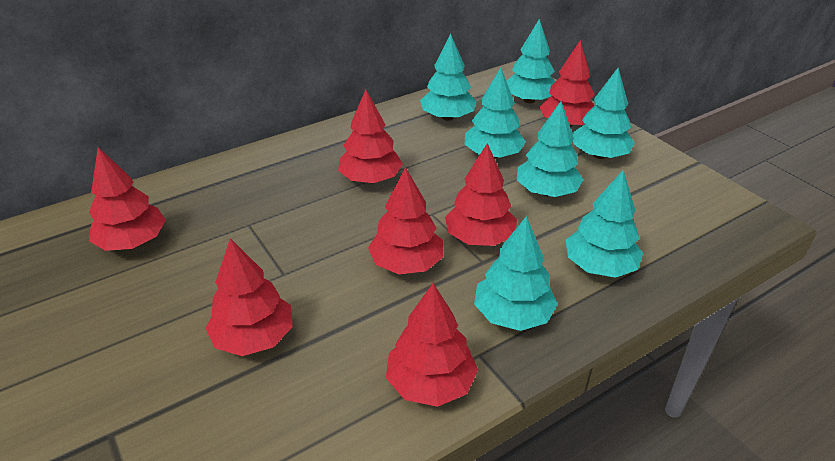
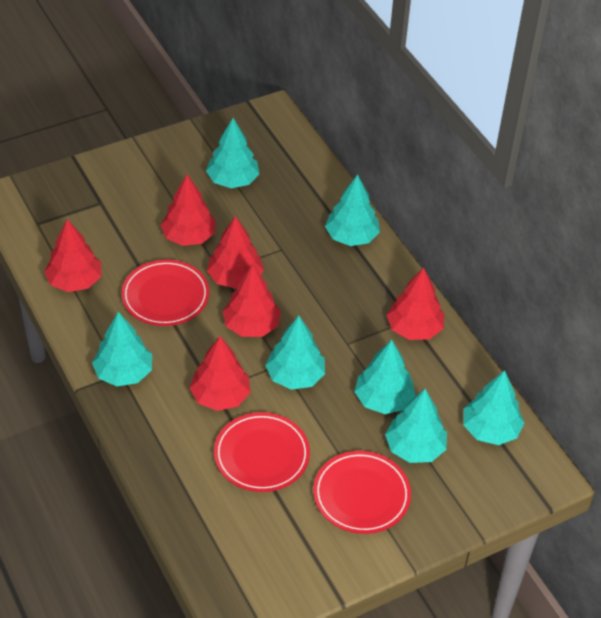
red plate: none = 0 -> [121,260,209,326] [214,412,310,492] [313,451,411,534] = 3
red tree: [89,147,166,251] [206,238,293,356] [338,90,403,183] [368,167,443,274] [386,283,478,407] [445,143,517,246] [539,40,595,127] = 7 -> [44,219,101,292] [161,174,216,246] [189,336,251,411] [207,216,264,289] [222,264,281,337] [387,268,444,340] = 6

